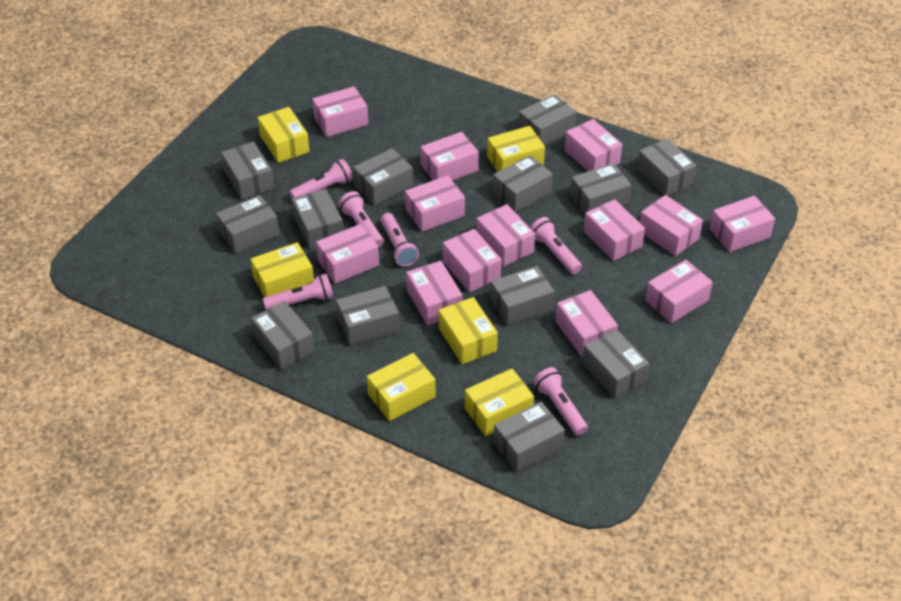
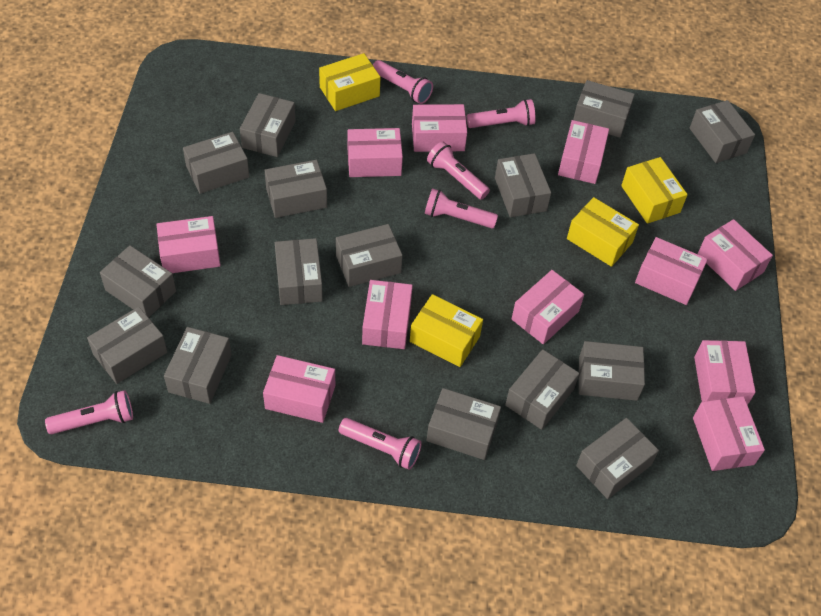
grey box: [216,195,279,254] [221,142,274,200] [251,301,314,369] [292,189,343,249] [336,286,399,346] [353,148,413,205] [490,266,555,326] [493,155,553,212] [493,402,565,472] [518,94,576,146] [570,163,632,215] [582,329,649,399] [637,139,697,196] = 13 -> [87,307,167,384] [100,245,176,318] [164,327,232,404] [183,132,249,194] [240,93,296,157] [265,160,327,218] [275,238,323,305] [336,224,403,287] [426,388,501,460] [495,153,551,217] [505,349,580,430] [573,80,635,138] [576,418,659,499] [579,341,645,401] [690,100,755,163] = 15
pink box: [312,86,368,137] [316,224,379,284] [405,175,465,232] [406,261,463,325] [421,132,479,180] [443,229,502,292] [476,204,535,266] [556,290,618,357] [565,119,622,171] [584,199,645,261] [640,195,703,256] [645,260,713,323] [710,196,775,252] = 13 -> [156,216,221,273] [263,355,335,423] [348,128,403,177] [362,280,413,349] [412,104,467,152] [512,270,584,344] [558,120,609,184] [635,237,708,305] [693,396,765,471] [694,340,756,405] [698,219,773,291] = 11
yellow box: [251,242,314,297] [258,107,310,163] [367,353,435,421] [439,297,498,364] [465,369,534,436] [487,126,545,172] = 6 -> [319,53,380,111] [410,294,483,367] [567,197,639,267] [621,157,688,224] = 4

